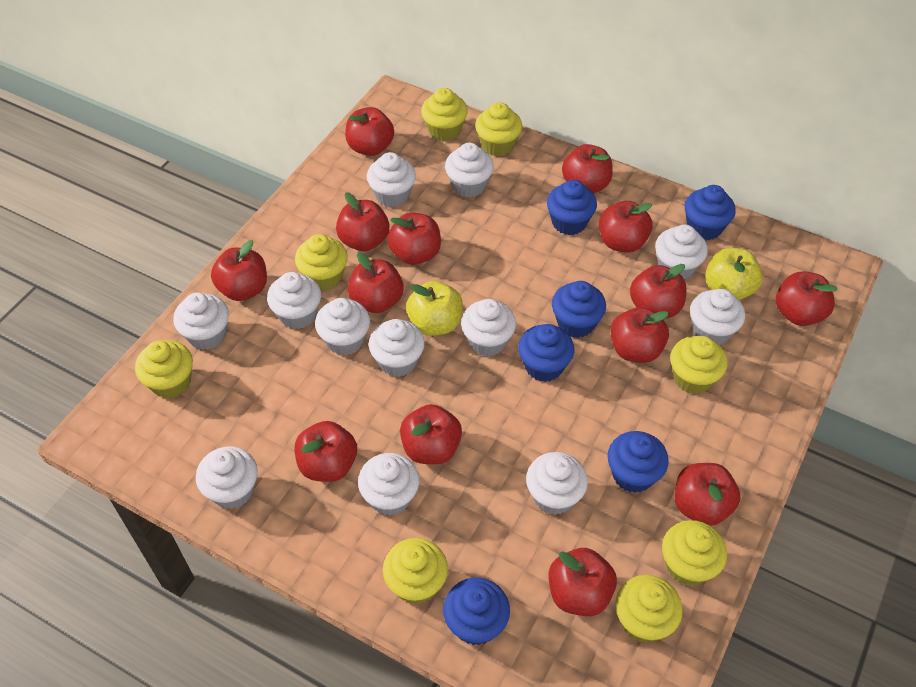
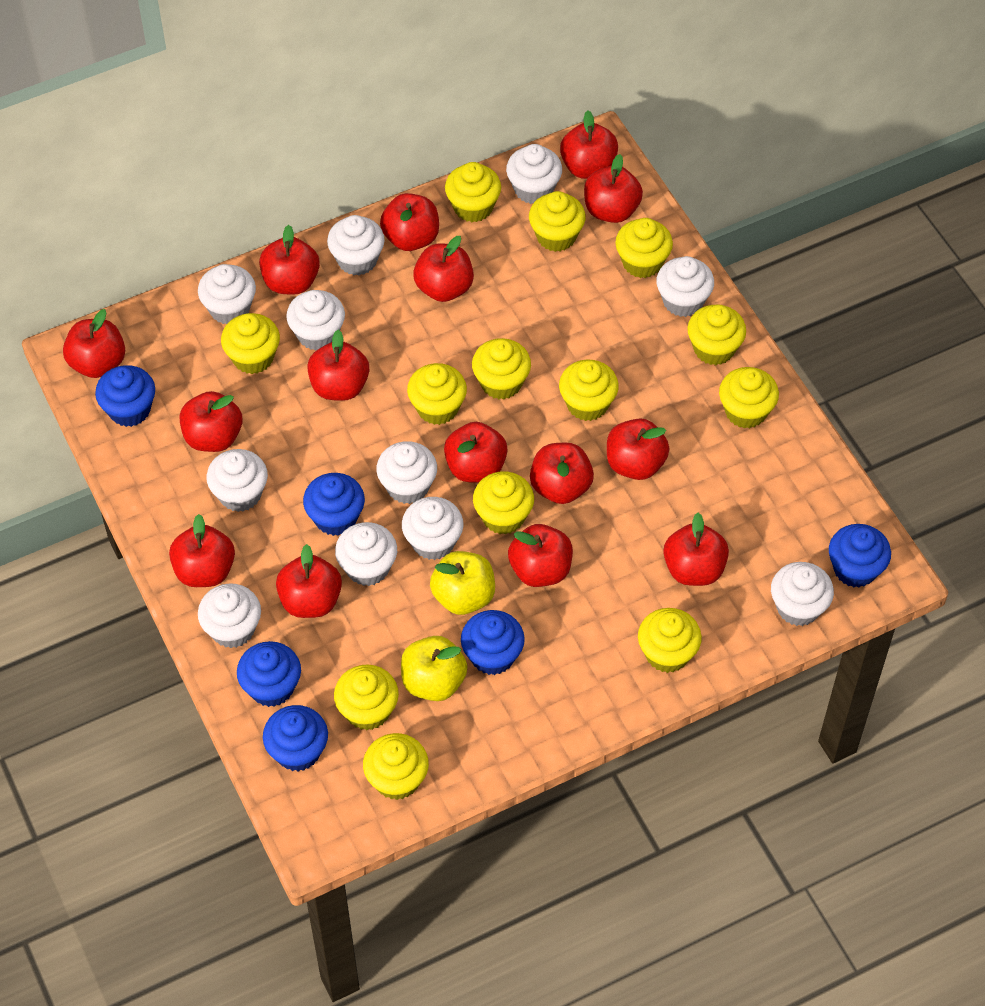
red apple: [211,240,267,301] [295,421,357,482] [336,192,389,251] [345,107,394,156] [348,252,404,313] [387,212,441,265] [400,404,462,464] [548,548,617,616] [562,144,613,193] [599,201,652,252] [610,307,669,363] [630,264,686,318] [674,463,740,526] [776,271,838,326] = 14 -> [63,309,125,378] [169,514,235,587] [180,391,242,452] [259,225,320,294] [276,544,342,618] [307,330,369,401] [380,193,439,251] [413,236,474,302] [444,422,508,483] [508,524,573,587] [530,443,594,504] [560,111,618,179] [584,154,643,223] [607,418,669,480] [663,513,729,586] = 15
white cupcake: [173,293,229,350] [196,447,258,509] [267,272,321,329] [315,298,370,355] [358,453,419,516] [367,152,416,207] [369,319,425,377] [445,143,494,197] [461,299,516,356] [526,452,588,515] [655,225,708,279] [690,289,745,345] = 12 -> [198,264,256,324] [198,583,261,648] [206,449,268,512] [286,290,345,351] [327,215,385,275] [335,522,397,586] [376,441,437,504] [402,497,463,560] [506,144,562,204] [656,256,714,317] [771,562,834,626] = 11
yellow cupcake: [135,340,193,399] [295,234,348,291] [383,538,448,604] [421,88,468,141] [475,102,522,156] [615,575,683,643] [662,520,727,586] [670,336,728,394] = 8 -> [221,313,280,374] [334,665,399,730] [363,733,429,800] [407,363,467,425] [445,162,501,222] [472,338,531,399] [473,471,534,535] [529,191,586,252] [559,360,619,421] [615,218,673,278] [638,608,702,673] [687,305,746,365] [719,367,779,429] = 13

